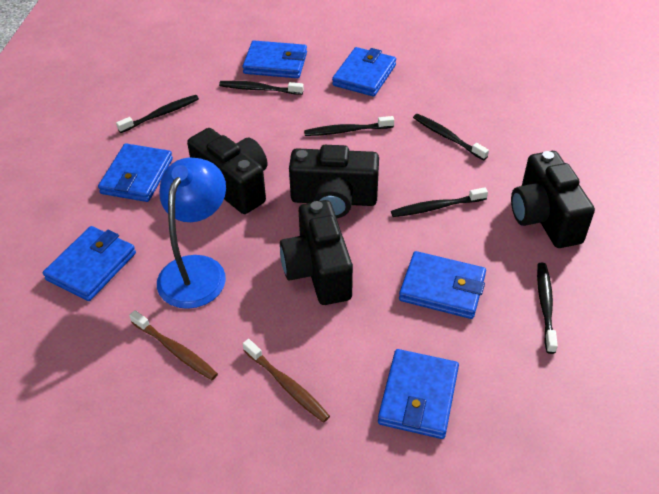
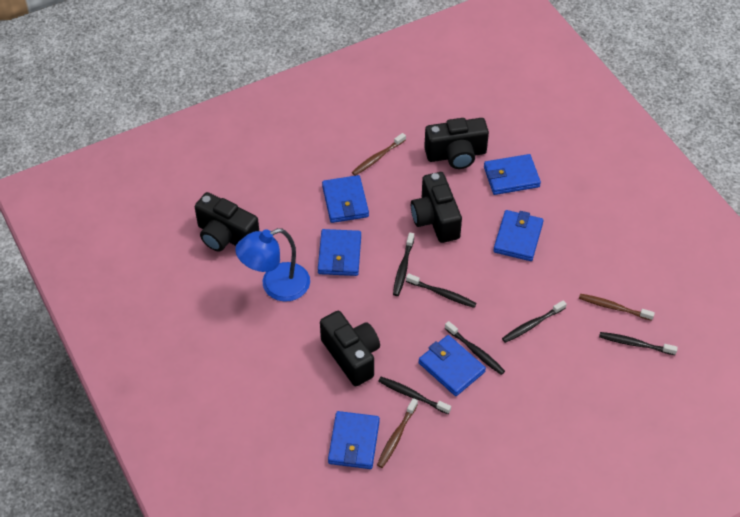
brown toothbrush: [129,310,218,380] [243,339,330,423] = 2 -> [352,133,406,176] [377,398,418,468] [579,294,655,321] = 3

